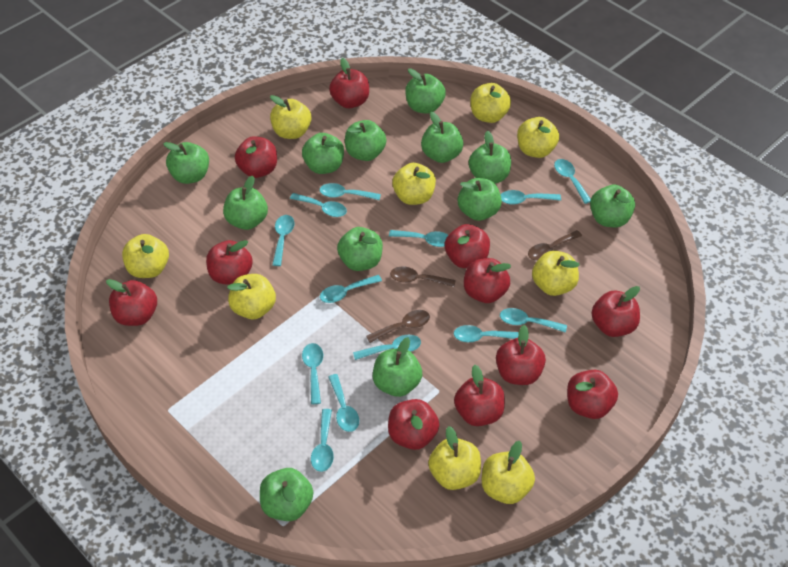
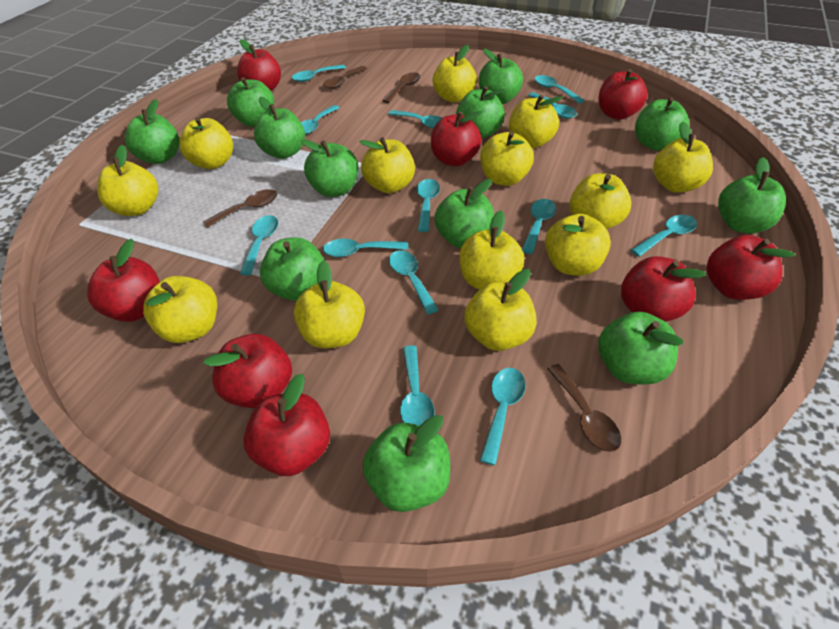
brown spoon: [366,310,430,343] [390,266,456,287] [528,230,582,261] = 3 -> [203,189,277,228] [323,66,367,89] [382,72,420,103] [547,364,621,452] = 4
red apple: [106,279,157,326] [206,240,253,285] [235,136,277,178] [329,58,369,108] [388,399,439,450] [445,224,490,268] [454,365,505,426] [464,258,511,303] [496,325,546,385] [567,370,618,419] [591,286,640,337] = 11 -> [87,239,160,322] [203,334,292,408] [237,39,281,91] [243,374,330,476] [431,111,482,166] [598,69,648,120] [621,256,706,322] [707,235,795,300] = 8
yellow apple: [122,234,169,278] [227,274,276,319] [270,95,311,139] [392,163,436,205] [428,426,481,490] [470,83,511,123] [482,441,535,504] [517,117,559,158] [532,251,580,296] = 9 -> [97,145,158,216] [143,276,217,343] [179,117,233,169] [294,261,365,348] [360,137,415,193] [432,45,477,103] [460,210,524,289] [464,269,537,351] [480,131,534,186] [509,95,563,148] [545,214,611,276] [570,173,632,229] [653,121,713,193] = 13

